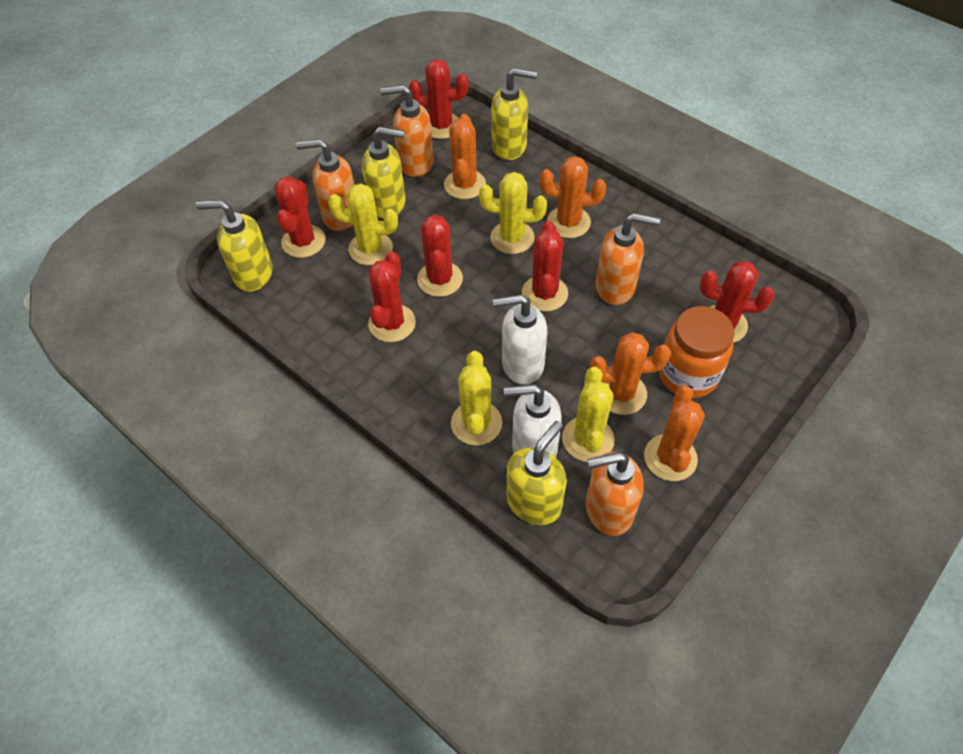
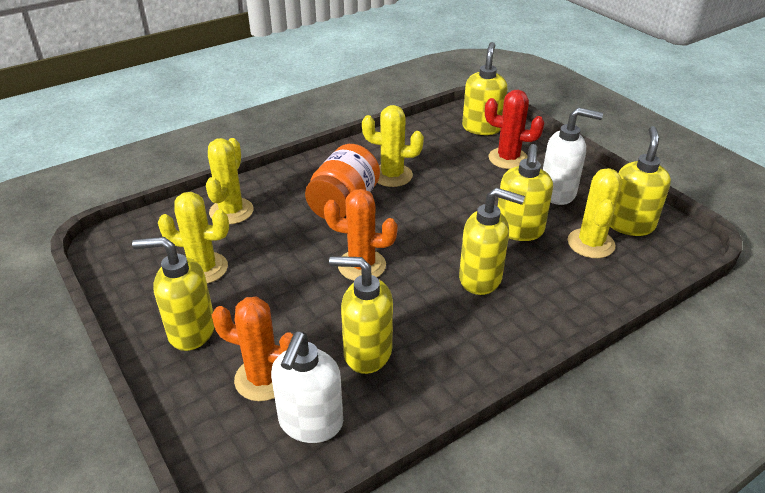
orange cactus: [444,114,486,199] [540,156,606,238] [590,332,671,415] [644,385,705,481] = 4 -> [212,296,293,401] [324,189,398,280] = 2
orange soap dispenser: [296,139,354,231] [381,85,434,177] [586,451,644,536] [596,213,660,305] = 4 -> none = 0
red cactus: [274,176,326,258] [368,251,416,342] [409,59,469,139] [417,215,463,297] [522,221,568,312] [700,260,775,343] = 6 -> [485,90,545,169] = 1
yellow soap dispenser: [196,200,273,292] [362,127,406,219] [491,68,537,160] [507,421,567,525] = 4 -> [132,237,214,351] [329,256,393,374] [459,188,525,295] [462,42,507,135] [497,144,553,241] [610,126,671,236] = 6

